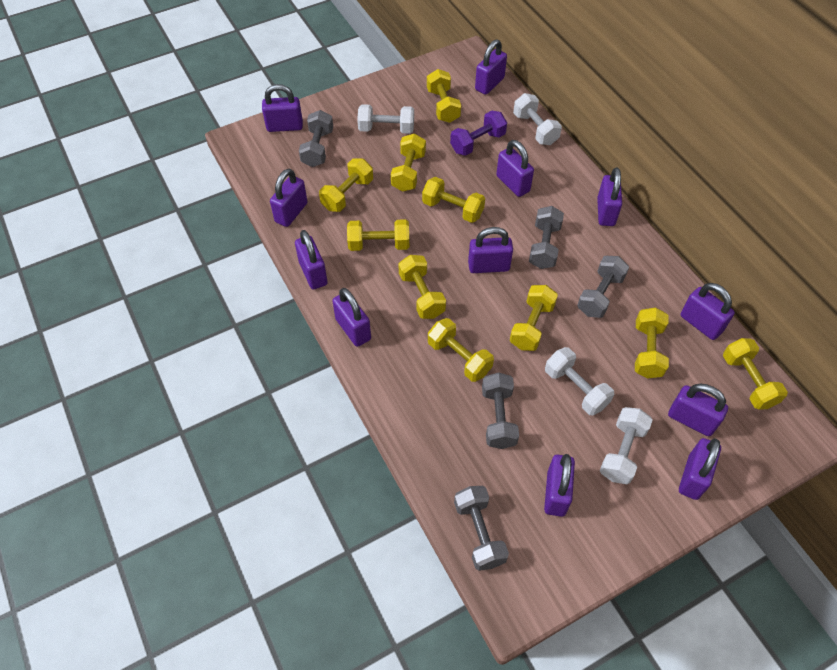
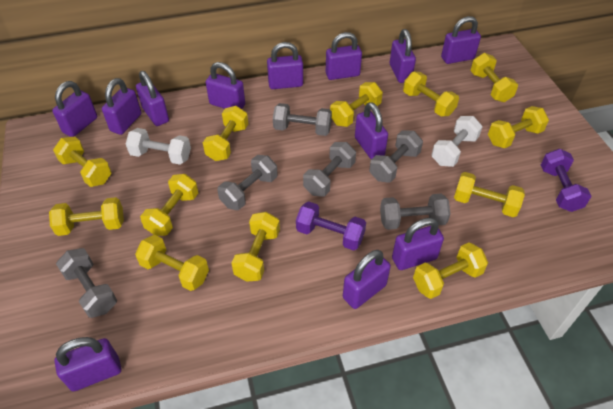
grey dumbbell: [299,110,333,167] [454,486,509,571] [482,372,519,449] [529,206,564,269] [577,256,629,318] = 5 -> [56,248,117,318] [217,155,278,210] [273,103,332,136] [303,142,356,197] [369,130,423,183] [380,194,451,230] = 6
purple dumbbell: [450,110,507,156] = 1 -> [296,201,366,251] [541,149,591,212] = 2
white dumbbell: [357,104,414,134] [513,93,562,145] [545,347,614,415] [600,407,653,484] = 4 -> [126,128,191,165] [432,116,483,167] = 2
yellow dumbbell: [319,158,373,212] [347,219,409,251] [391,133,426,192] [398,255,446,319] [422,177,485,223] [427,69,461,123] [428,318,494,382] [510,285,558,351] [635,307,669,378] [723,338,788,409] = 10 -> [49,197,124,236] [53,136,112,187] [135,235,209,291] [140,174,198,236] [203,106,248,161] [231,212,280,282] [330,82,383,127] [403,72,459,116] [413,243,488,299] [454,172,525,217] [470,53,518,102] [488,106,549,148] = 12

